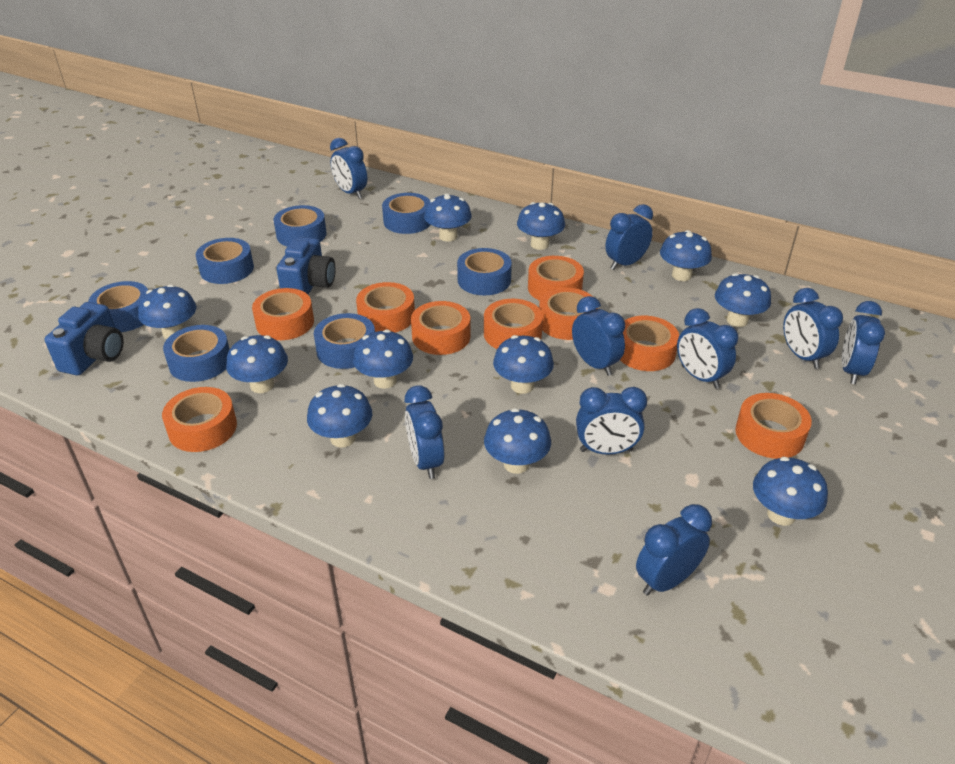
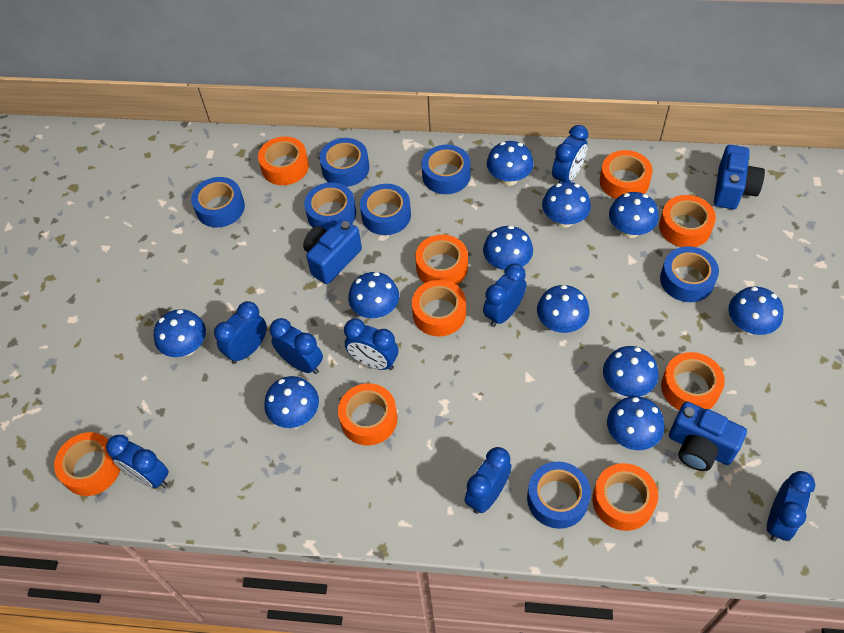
blue camera: [44,302,124,375] [276,237,336,294] = 2 -> [303,219,362,284] [669,401,747,471] [714,145,765,209] = 3
blue clock: [330,138,367,199] [405,385,444,479] [572,296,625,376] [576,387,647,455] [605,204,653,270] [636,504,712,596] [677,308,738,389] [783,288,843,369] [842,301,885,384] = 9 -> [106,435,169,488] [214,301,267,364] [270,318,323,374] [344,319,398,370] [465,447,511,514] [483,264,526,327] [552,125,588,183] [767,471,815,542] = 8

